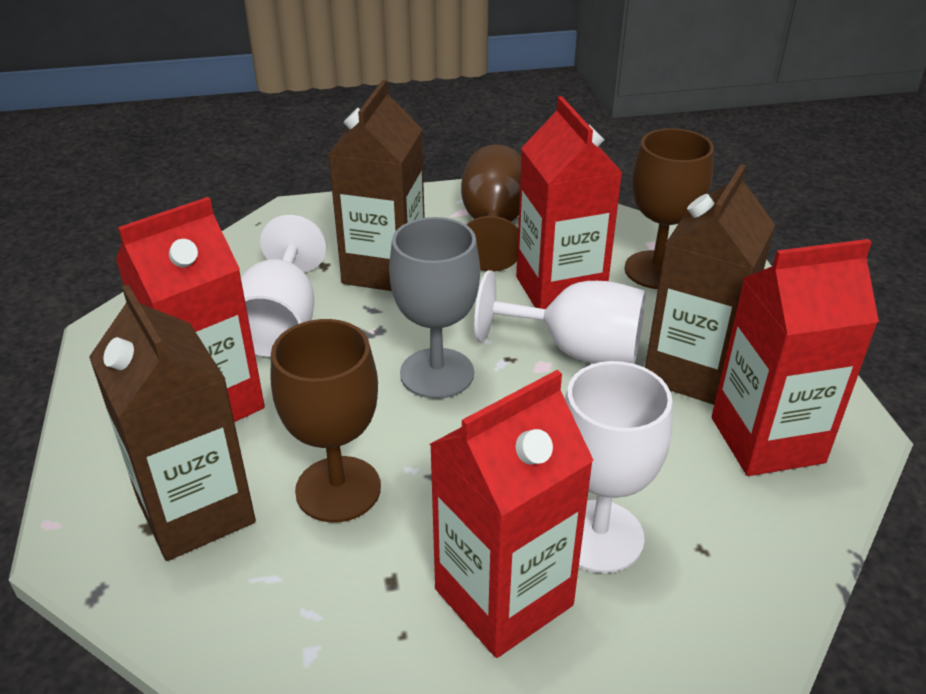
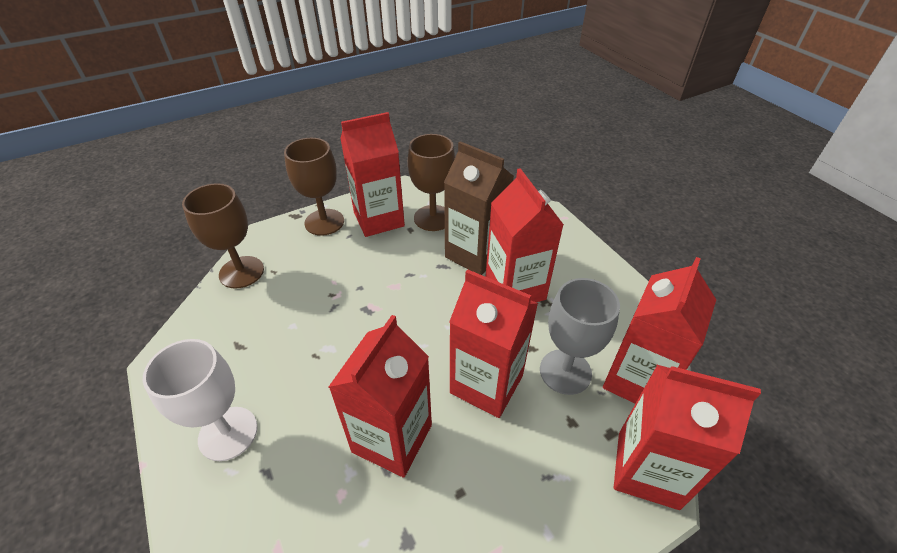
brown carton: [89,285,256,561] [328,80,425,291] [645,164,775,405] = 3 -> [444,141,514,275] = 1
red carton: [116,197,265,422] [429,370,594,658] [516,96,623,309] [711,239,879,476] = 4 -> [329,315,432,478] [340,112,405,237] [449,269,538,418] [485,168,564,302] [603,257,716,404] [614,365,761,510] = 6
white goblet: [241,215,327,357] [474,270,646,364] [565,361,672,573] = 3 -> [143,339,258,461] = 1

